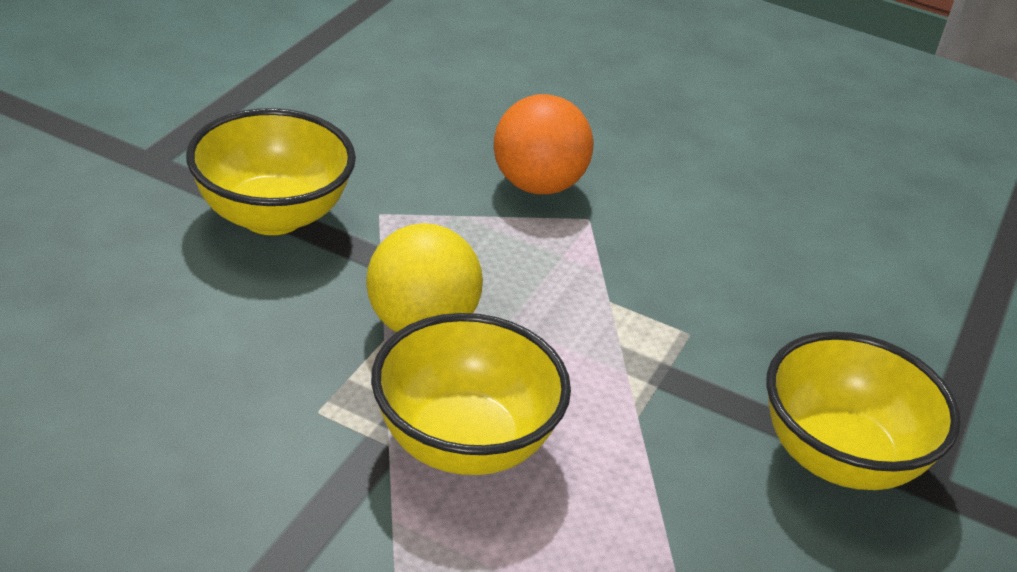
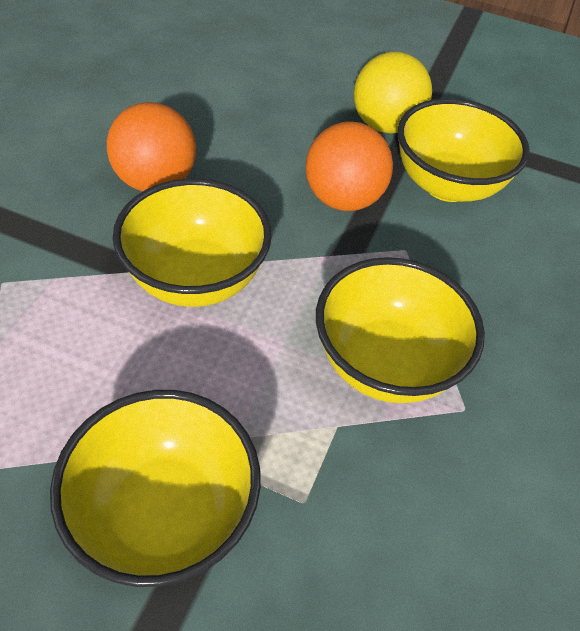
orange ball: [494,94,594,194] = 1 -> [107,102,196,191] [306,121,393,211] = 2
yellow bowl: [186,108,356,235] [371,313,571,475] [766,331,961,490] = 3 -> [50,390,261,587] [113,178,272,307] [316,257,485,403] [398,98,530,202] = 4

